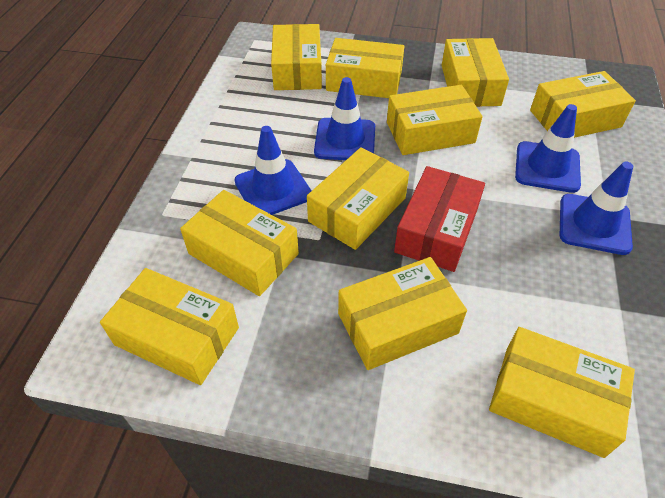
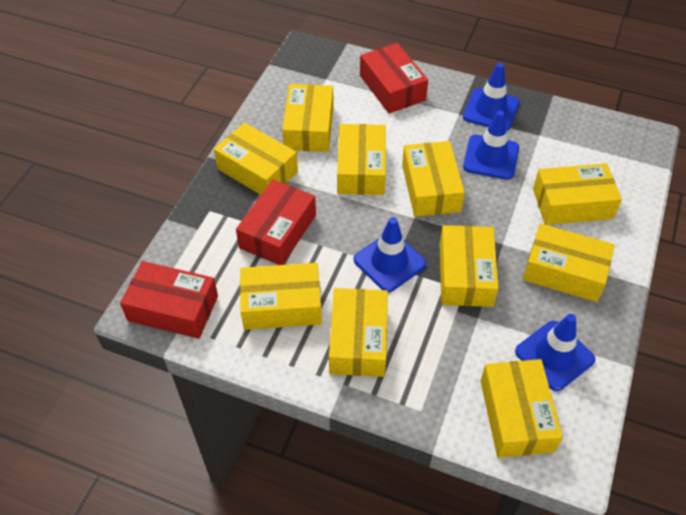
red box: [394,166,485,272] = 1 -> [120,261,218,339] [236,179,316,265] [360,43,428,114] = 3

